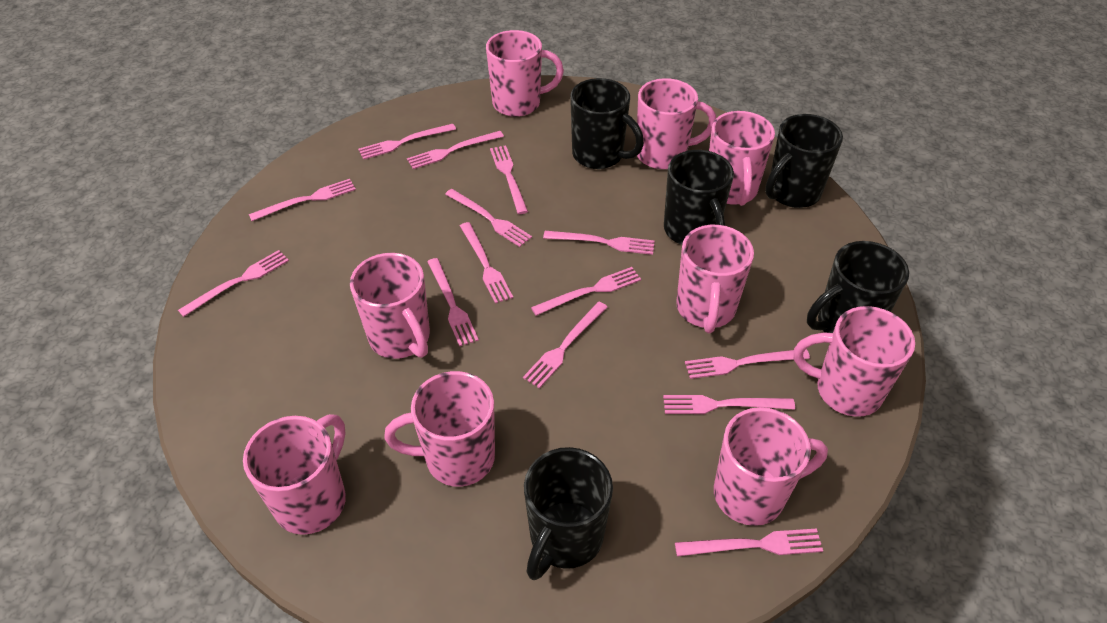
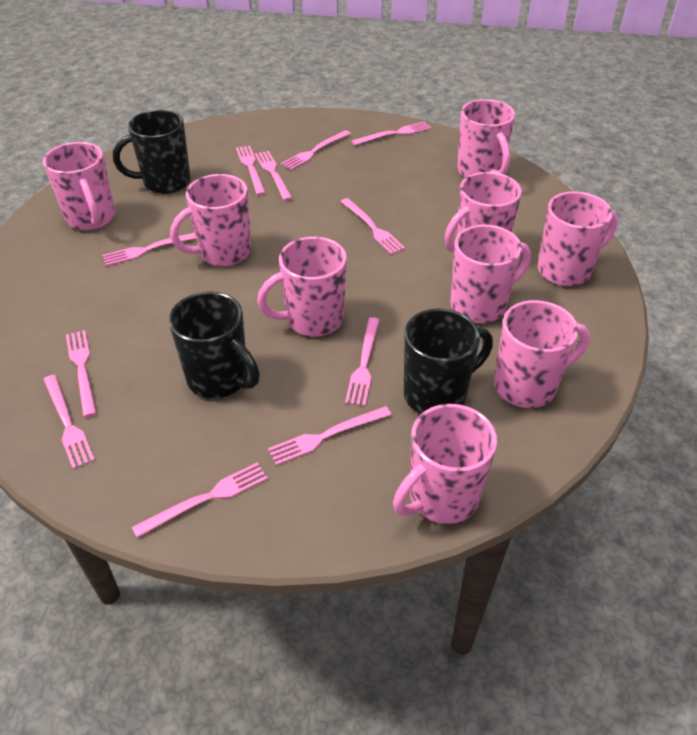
black mug: [524,447,613,580] [570,78,644,169] [664,150,734,245] [765,114,843,208] [807,241,909,333] = 5 -> [113,110,191,194] [169,292,260,399] [404,308,493,414] = 3
pink fork: [178,250,289,317] [249,179,356,221] [358,124,456,160] [407,131,504,169] [427,258,479,346] [445,189,532,247] [460,222,513,304] [490,146,528,214] [523,302,608,388] [531,267,641,316] [543,231,654,255] [663,395,795,414] [675,528,823,557] [685,349,810,379] = 14 -> [43,375,95,469] [66,330,96,417] [102,233,196,266] [132,463,268,538] [236,146,266,195] [255,151,292,201] [268,406,391,466] [281,130,351,170] [341,198,405,254] [345,317,380,406] [351,121,431,146] = 11

